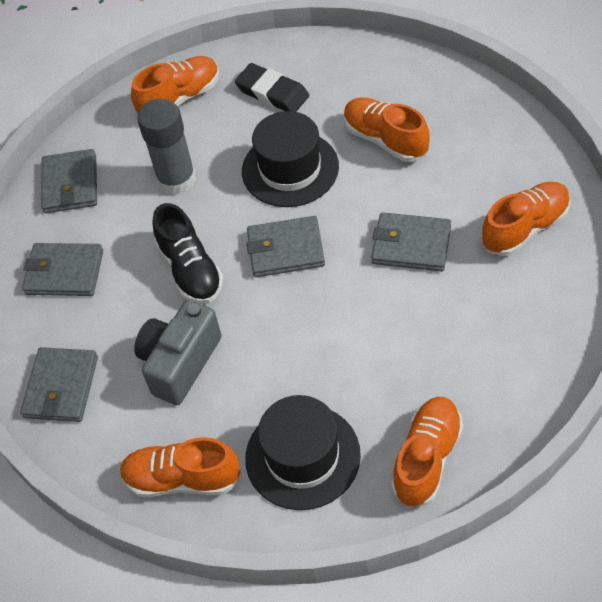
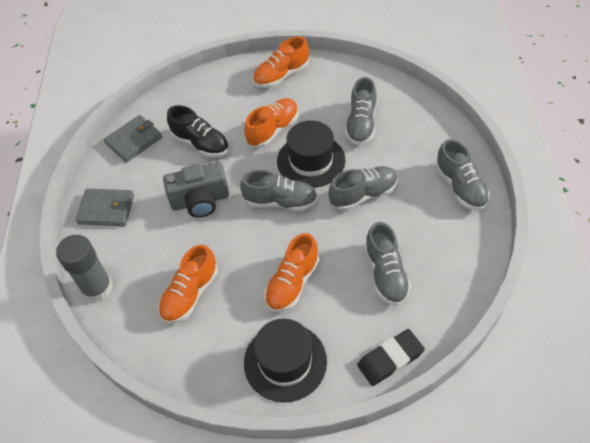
grey shoe: none = 0 -> [240,170,318,211] [329,166,398,211] [345,77,376,145] [364,222,411,306] [435,139,489,210] = 5
grey wallet: [21,347,98,422] [22,243,103,296] [41,149,97,213] [247,216,325,277] [371,212,451,271] = 5 -> [76,189,134,226] [104,115,162,162] = 2
orange shoe: [119,437,240,497] [131,56,219,113] [344,97,430,162] [391,397,463,508] [481,182,570,256] = 5 -> [158,244,218,324] [244,98,298,148] [253,36,309,88] [264,233,319,312] = 4

